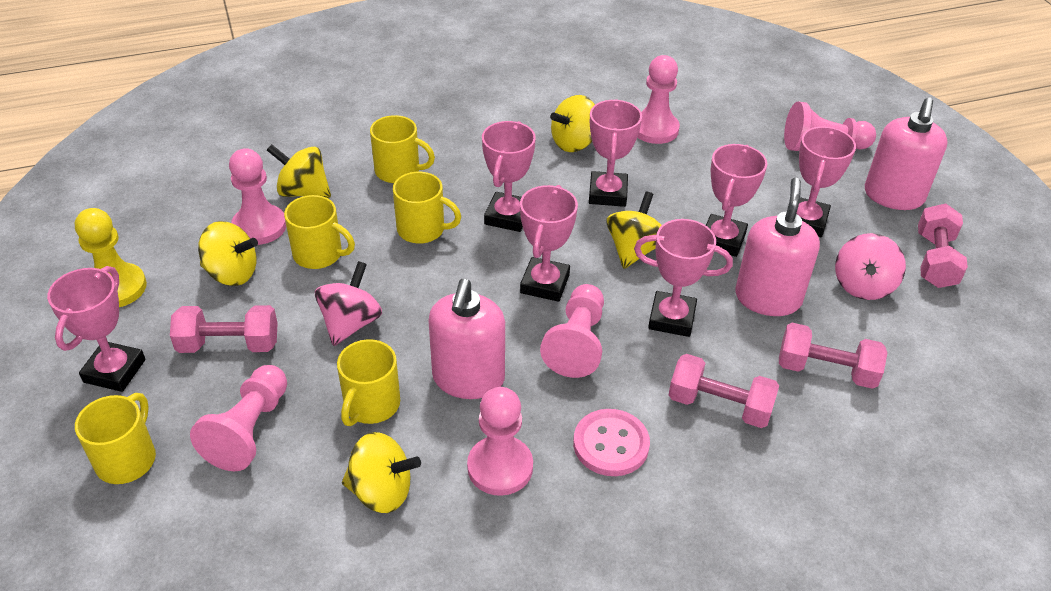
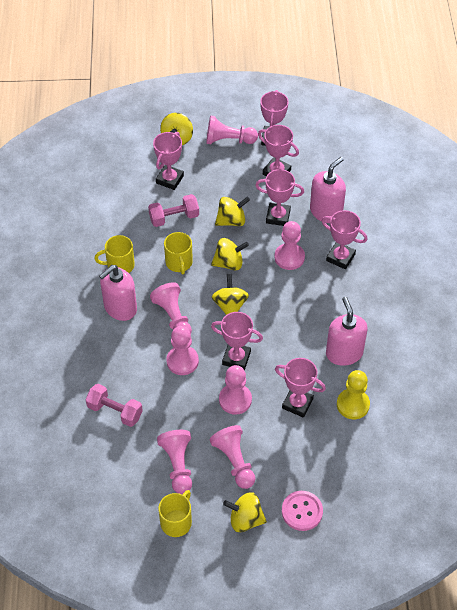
pink dumbbell: [170,305,278,353] [669,354,779,428] [779,323,887,389] [918,204,968,288] = 4 -> [86,384,143,427] [148,194,199,227] = 2
pink pawn: [190,365,287,471] [229,148,286,245] [467,387,533,496] [540,284,604,378] [637,55,680,144] [784,101,876,151] = 6 -> [150,282,192,333] [157,430,192,494] [166,326,199,375] [206,115,258,144] [210,425,255,489] [219,365,252,415] [275,221,305,270] = 7
pink spinning top: [315,261,382,346] [835,233,906,300] = 2 -> none = 0
yellow mug: [75,393,156,484] [284,195,355,269] [337,339,400,426] [370,115,435,183] [393,172,461,244] = 5 -> [94,235,135,273] [158,490,192,537] [164,232,193,275] = 3

